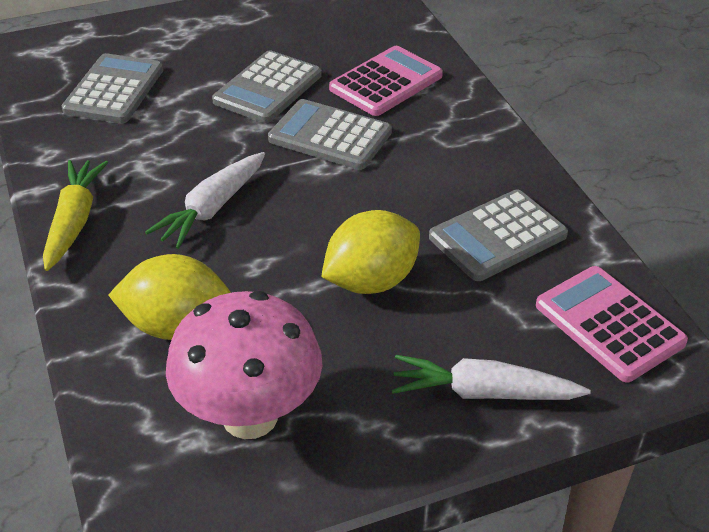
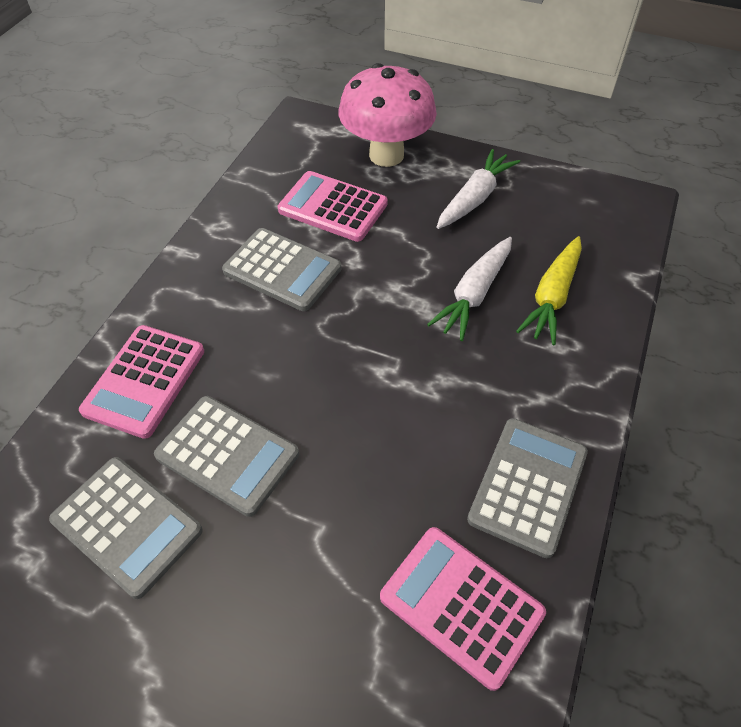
pink calculator: [329,46,443,116] [536,266,688,382] = 2 -> [79,325,204,439] [278,171,388,242] [380,527,546,691] = 3
yellow lemon: [108,254,231,340] [321,210,420,294] = 2 -> none = 0

